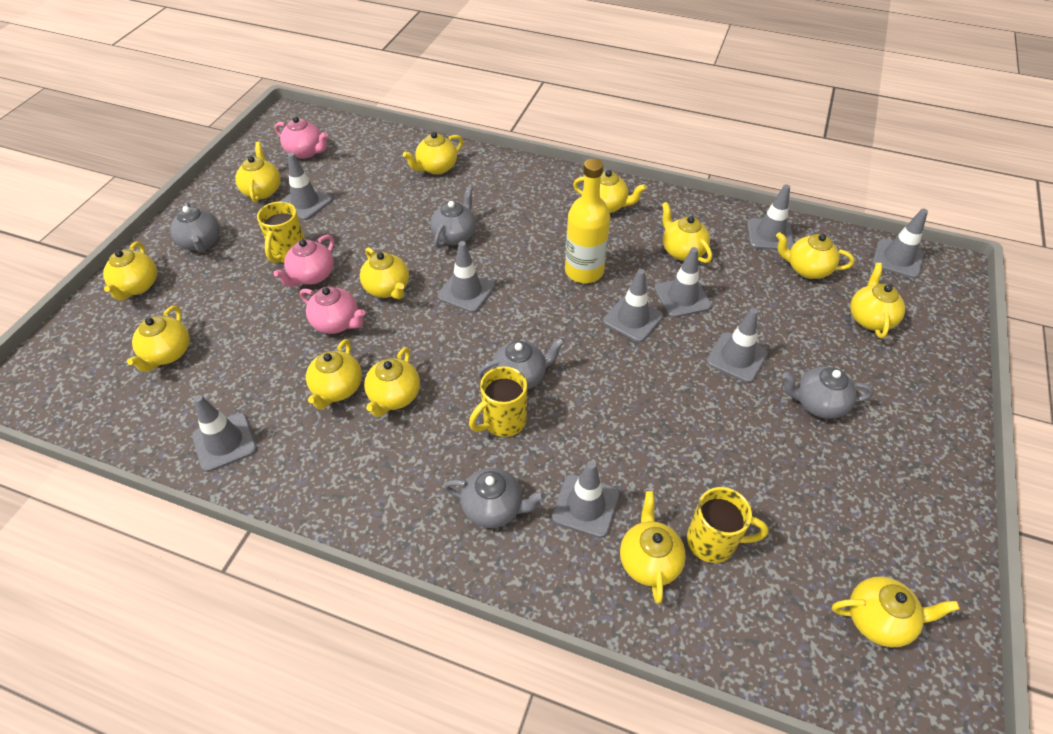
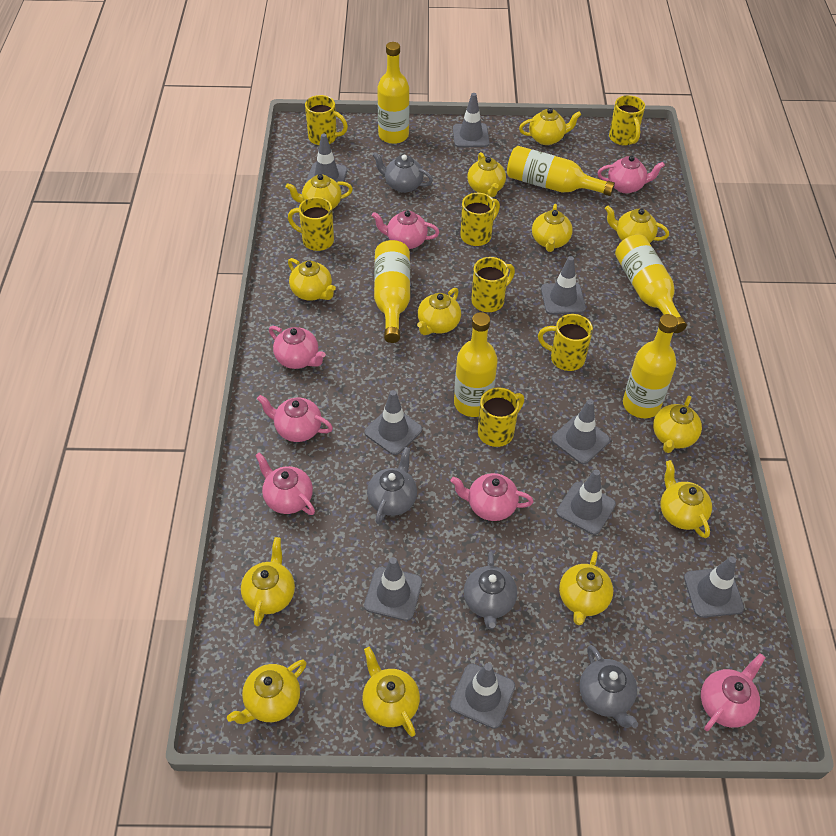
grey teapot: [170,202,220,252] [430,186,476,248] [444,468,545,528] [478,338,565,390] [782,367,873,419] = 5 -> [367,447,417,524] [372,152,433,193] [464,552,517,629] [579,645,638,728] = 4
pink teapot: [273,235,334,287] [275,116,328,159] [300,286,366,334] = 3 -> [255,452,315,515] [257,395,333,442] [269,326,326,369] [372,211,439,249] [451,473,534,521] [597,156,665,193] [701,653,766,731] = 7
yellow bottle: [565,159,610,283] = 1 -> [374,240,410,343] [377,42,409,144] [454,312,498,417] [507,146,615,196] [615,235,687,333] [623,314,678,418] = 6
yellow mug: [257,201,305,263] [469,366,527,437] [687,487,768,563] = 3 -> [288,197,334,251] [305,95,348,145] [460,193,500,246] [471,257,515,312] [478,387,524,447] [538,314,593,371] [609,95,645,145] = 7

